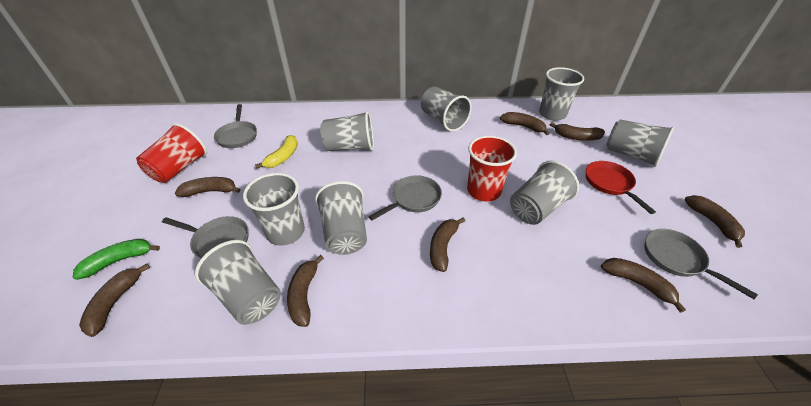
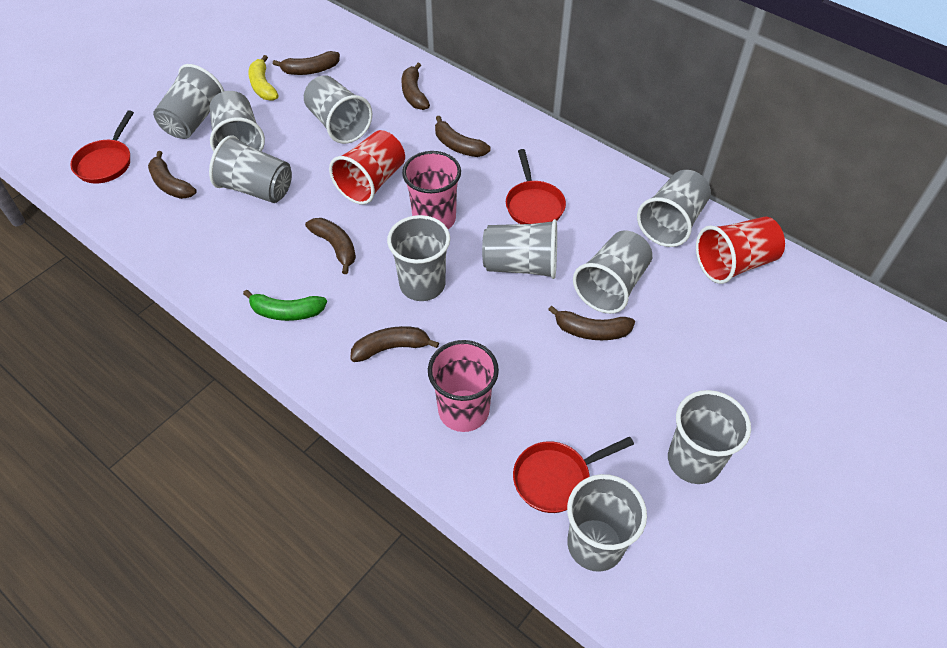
brown banana: [79,263,150,337] [175,177,240,197] [287,255,324,327] [430,217,465,272] [500,112,550,135] [550,122,605,141] [601,258,686,313] [684,195,745,248] = 8 -> [148,151,197,199] [273,51,340,75] [305,218,356,274] [350,326,439,362] [402,63,430,110] [435,116,491,157] [548,306,635,340] = 7
grey cup: [195,240,281,325] [243,173,305,246] [315,181,367,255] [320,111,374,151] [421,87,472,132] [510,160,579,225] [539,67,584,121] [606,119,674,167] = 8 -> [153,64,224,139] [209,91,265,152] [209,135,292,203] [304,75,372,144] [387,215,450,301] [482,219,557,279] [567,474,647,572] [573,230,653,314] [637,170,711,247] [668,390,751,484] = 10
grey pan: [162,216,249,258] [214,104,257,148] [369,175,442,220] [644,229,758,299] = 4 -> none = 0
pink cup: none = 0 -> [402,151,461,229] [428,340,499,432] = 2
red pan: [586,161,656,214] = 1 -> [70,111,134,184] [506,149,566,224] [513,437,634,513] = 3

